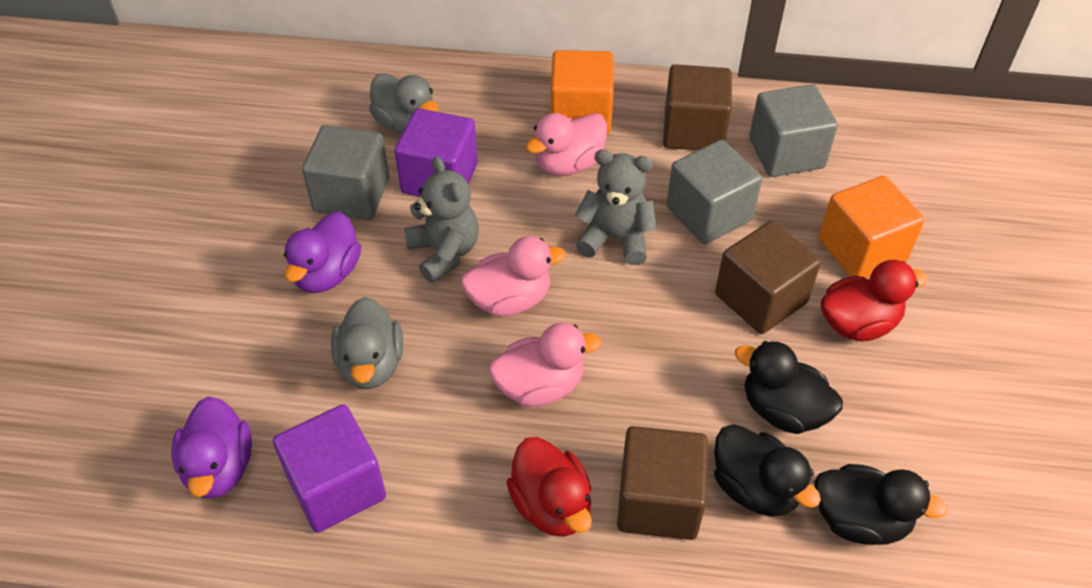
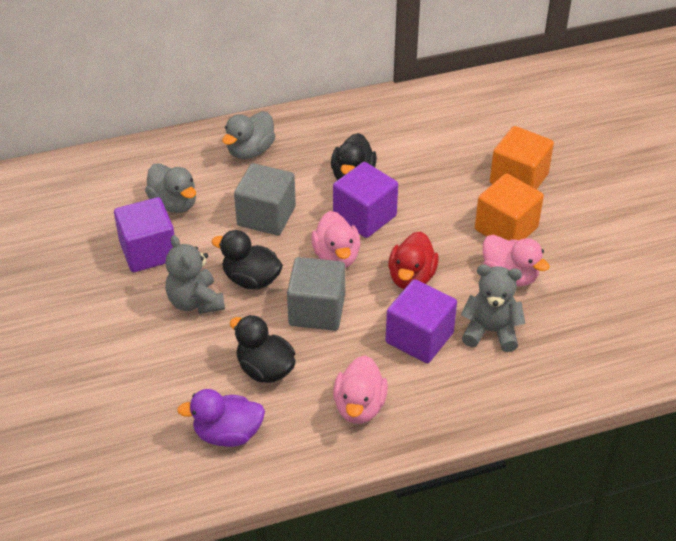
brown cube: [617,426,708,540] [663,64,732,150] [715,221,821,334] = 3 -> none = 0
grey cube: [302,125,389,220] [667,140,762,244] [749,84,838,177] = 3 -> [234,163,296,235] [287,257,345,331] = 2
purple cube: [273,404,386,533] [394,108,478,197] = 2 -> [114,197,175,272] [333,162,398,238] [385,279,457,363] = 3
purple duck: [172,396,252,498] [284,212,361,293] = 2 -> [177,389,265,447] = 1
red duck: [506,437,592,537] [821,260,928,341] = 2 -> [388,231,439,289] = 1

